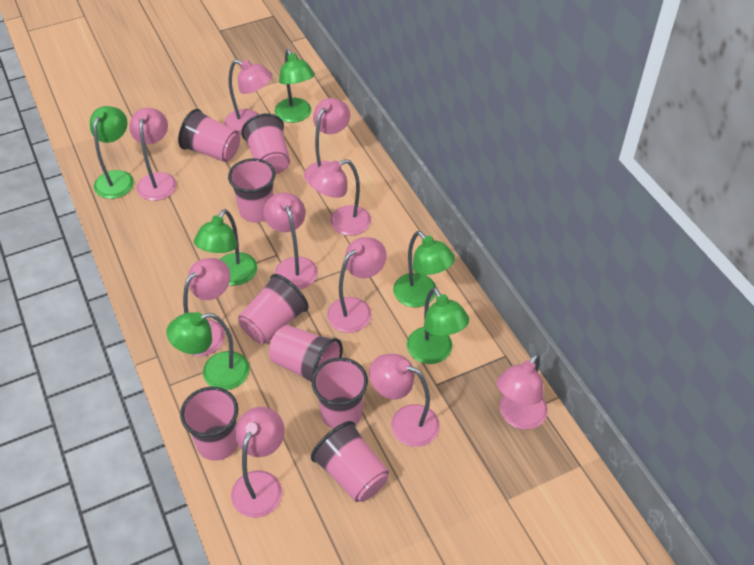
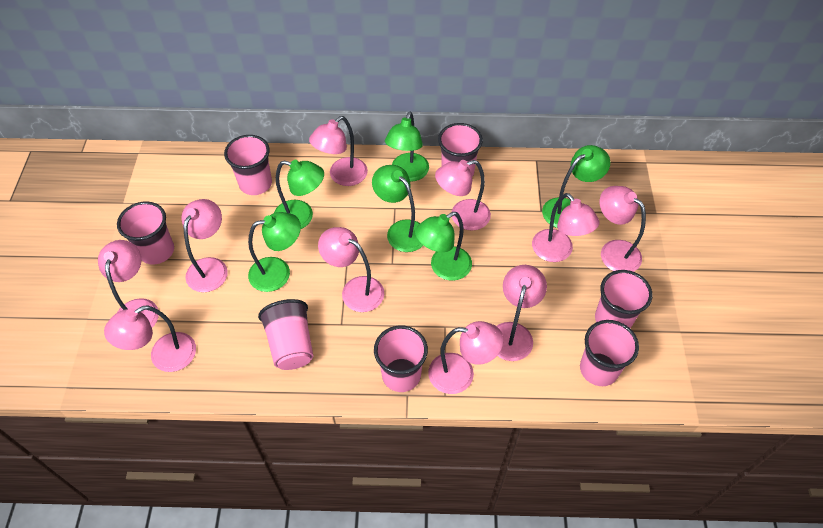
pink cup: [178,109,240,162] [180,387,239,461] [228,158,275,223] [238,274,309,344] [241,113,290,174] [269,325,343,382] [311,421,389,502] [312,357,368,429] = 8 -> [117,201,174,264] [224,135,272,195] [258,299,313,370] [374,325,428,392] [438,123,483,177] [580,320,639,386] [595,270,652,328] = 7

